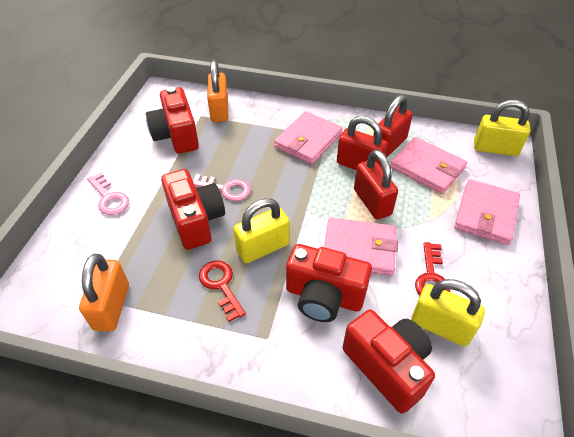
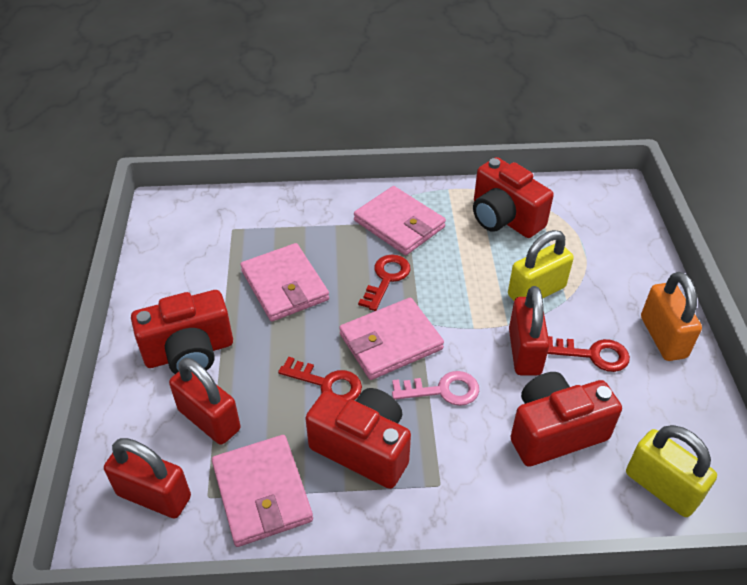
orange padlock: [79,254,129,332] [207,60,228,122] = 2 -> [641,272,702,361] = 1
pink key: [87,173,129,215] [193,174,251,201] = 2 -> [392,371,479,406] = 1
red key: [199,260,246,322] [415,242,450,295] = 2 -> [278,356,362,400] [358,254,410,311] [547,336,630,372] = 3
yellow padlock: [233,198,290,263] [411,279,485,346] [474,100,531,156] = 3 -> [508,230,574,301] [626,425,717,517] = 2

